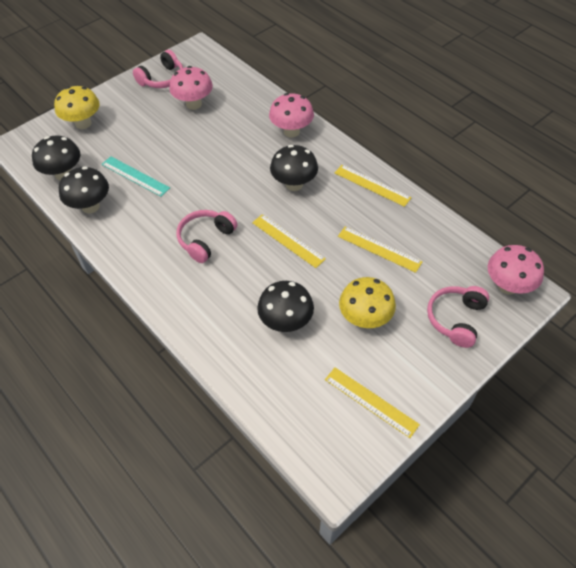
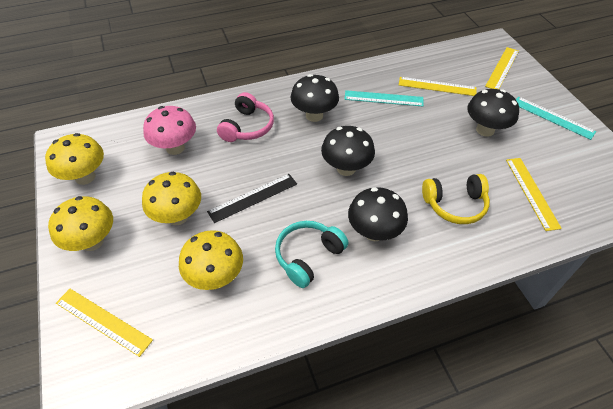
black ruler: none = 0 -> [207,174,297,223] = 1
pink headphones: [133,50,183,88] [177,210,238,263] [427,286,489,348] = 3 -> [217,92,274,142] = 1
pink mushroom: [169,66,213,110] [269,93,314,137] [488,245,544,295] = 3 -> [143,106,196,155] = 1
turquoise headphones: none = 0 -> [275,221,349,288] = 1
turquoise ruler: [102,156,170,197] = 1 -> [344,90,424,107] [516,97,596,140] = 2
yellow headphones: none = 0 -> [422,174,490,224] = 1
yellow mushroom: [54,86,100,129] [339,277,396,328] = 2 -> [45,133,104,185] [48,196,113,251] [142,172,201,225] [179,230,243,290] = 4

